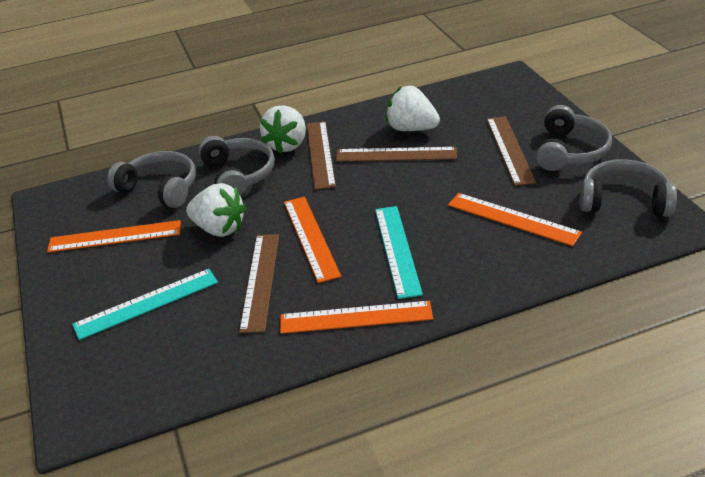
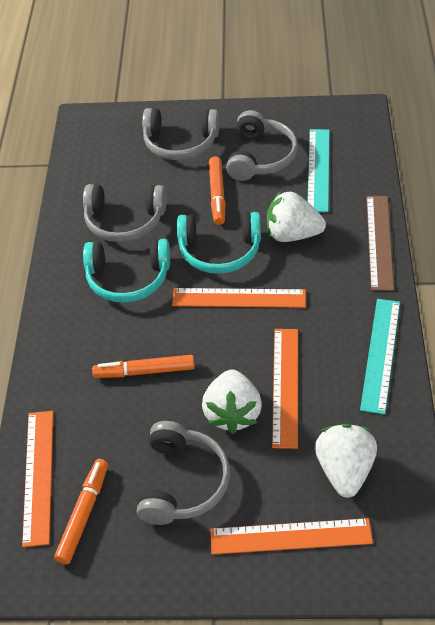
brown ruler: [239,234,279,333] [307,121,336,190] [336,147,457,162] [487,116,536,186] = 4 -> [366,196,394,291] = 1
orange marker: none = 0 -> [54,459,108,564] [92,355,195,378] [209,157,225,225] = 3
turquoise headphones: none = 0 -> [83,239,170,303] [177,212,261,274] = 2

